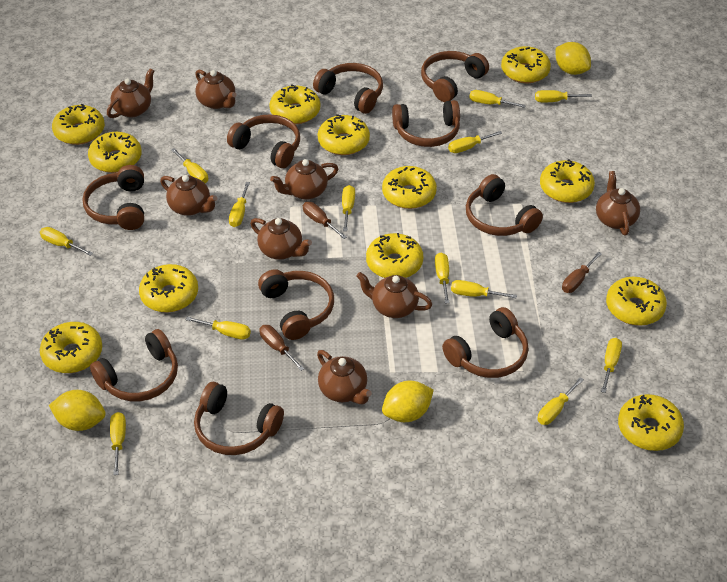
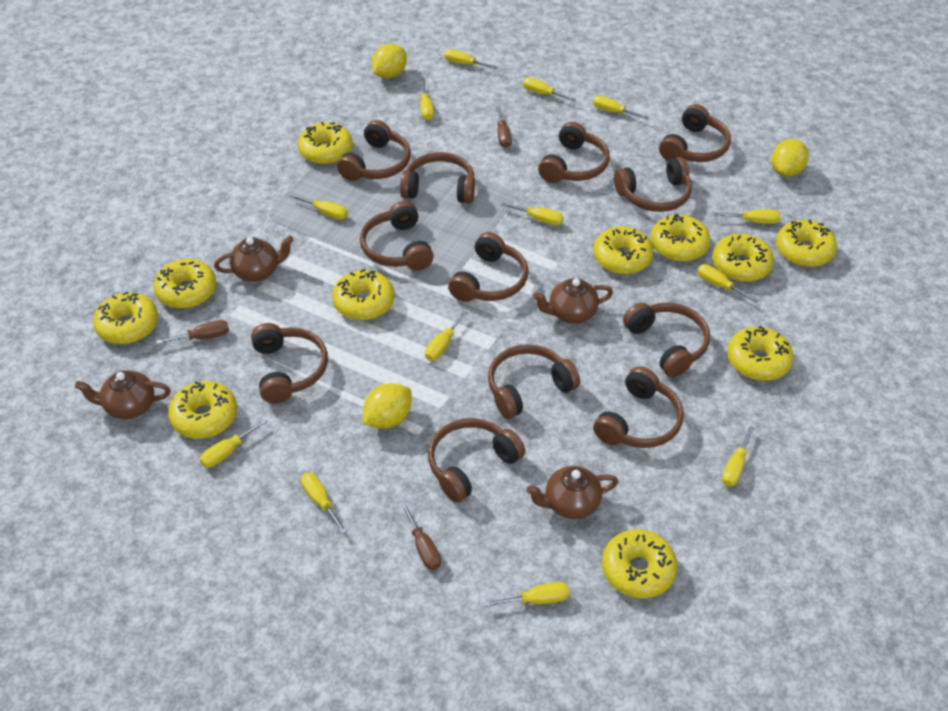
brown headphones: [82,165,144,230] [90,329,178,401] [194,382,284,455] [227,114,300,168] [258,269,334,340] [313,63,383,114] [392,100,460,147] [421,51,489,102] [442,307,529,378] [466,174,543,236] = 10 -> [251,323,328,403] [337,120,411,181] [360,201,434,270] [400,152,475,204] [428,418,525,503] [448,232,528,302] [488,344,580,419] [538,122,610,183] [593,366,684,448] [614,157,692,212] [623,302,710,377] [659,104,731,162] = 12
brown teapot: [107,68,154,118] [160,175,217,216] [195,70,236,109] [250,218,312,260] [270,159,339,200] [317,350,372,404] [356,272,432,318] [596,171,640,235] = 8 -> [75,370,170,419] [214,236,293,282] [526,466,618,519] [533,278,613,324] = 4
yellow donut: [40,322,102,373] [52,104,105,145] [88,132,142,173] [139,264,198,313] [269,85,320,124] [318,114,370,155] [366,233,423,278] [382,166,437,209] [501,46,551,83] [540,159,595,203] [606,277,667,326] [618,394,684,451] = 12 -> [93,291,158,344] [153,259,216,309] [168,381,237,439] [298,122,353,165] [332,269,395,320] [593,227,654,274] [602,529,677,598] [651,214,711,262] [713,234,774,282] [727,326,794,381] [776,220,837,267] = 11

